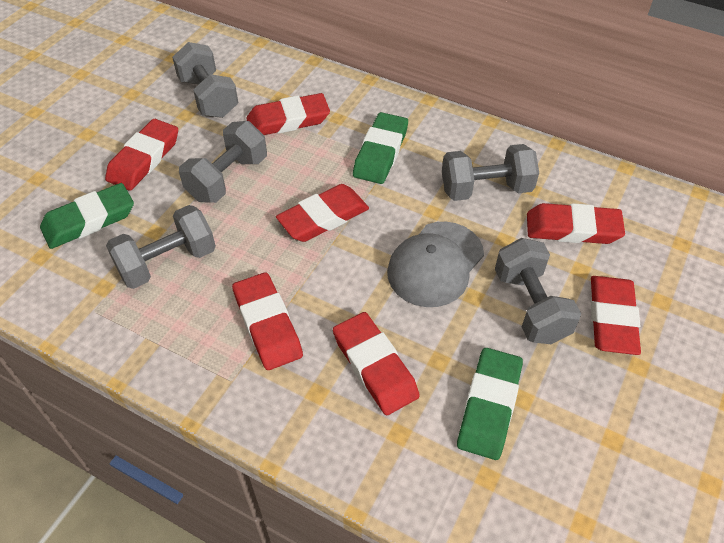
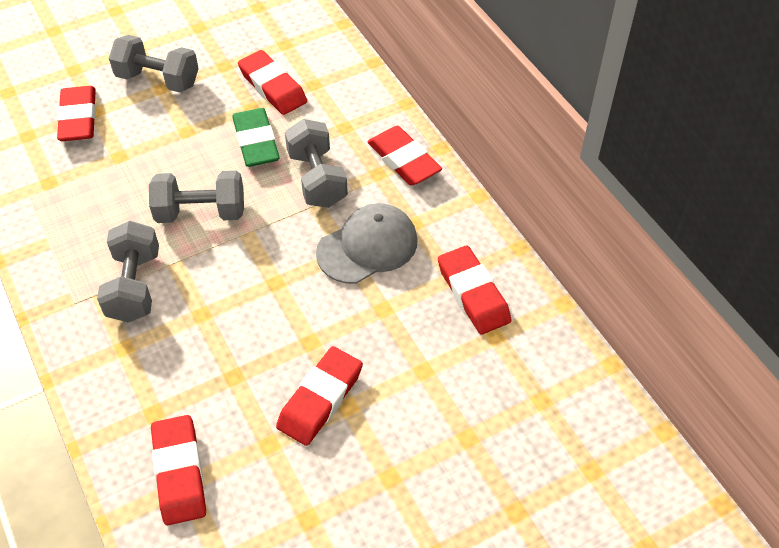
green eraser: [40,183,134,249] [353,112,408,184] [457,348,523,460] = 3 -> [232,108,280,167] = 1
grey dumbbell: [106,205,216,289] [172,42,238,118] [179,121,267,203] [442,144,539,201] [495,238,581,344] = 5 -> [97,221,159,323] [109,35,199,93] [149,171,244,223] [285,119,348,208] = 4
red eraser: [105,119,178,191] [232,272,303,370] [246,93,330,135] [276,184,369,242] [333,312,420,415] [527,203,625,244] [591,276,641,355] = 7 -> [57,86,96,141] [151,415,206,525] [238,50,307,115] [276,346,363,446] [367,126,442,185] [438,245,511,335] = 6

